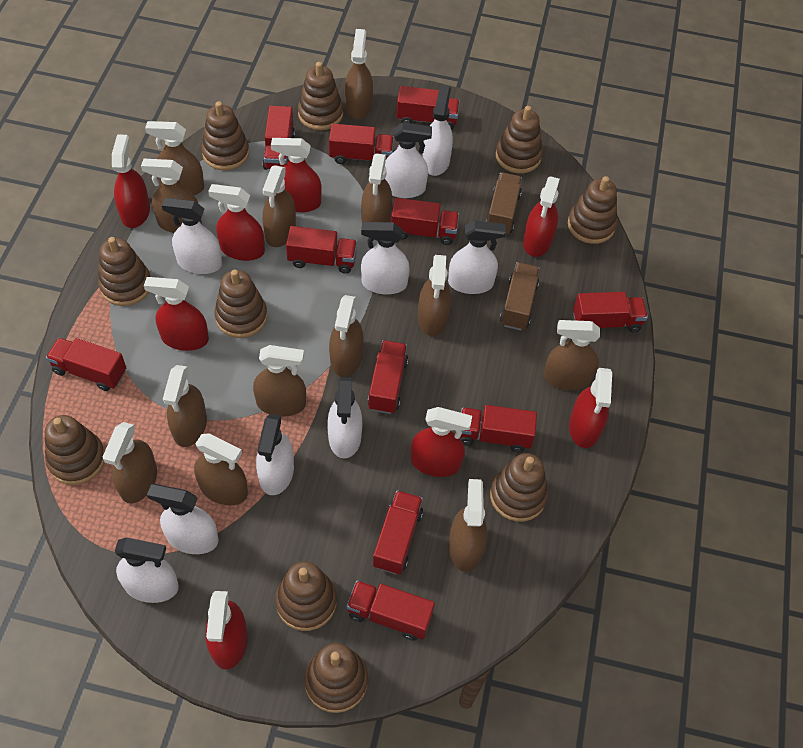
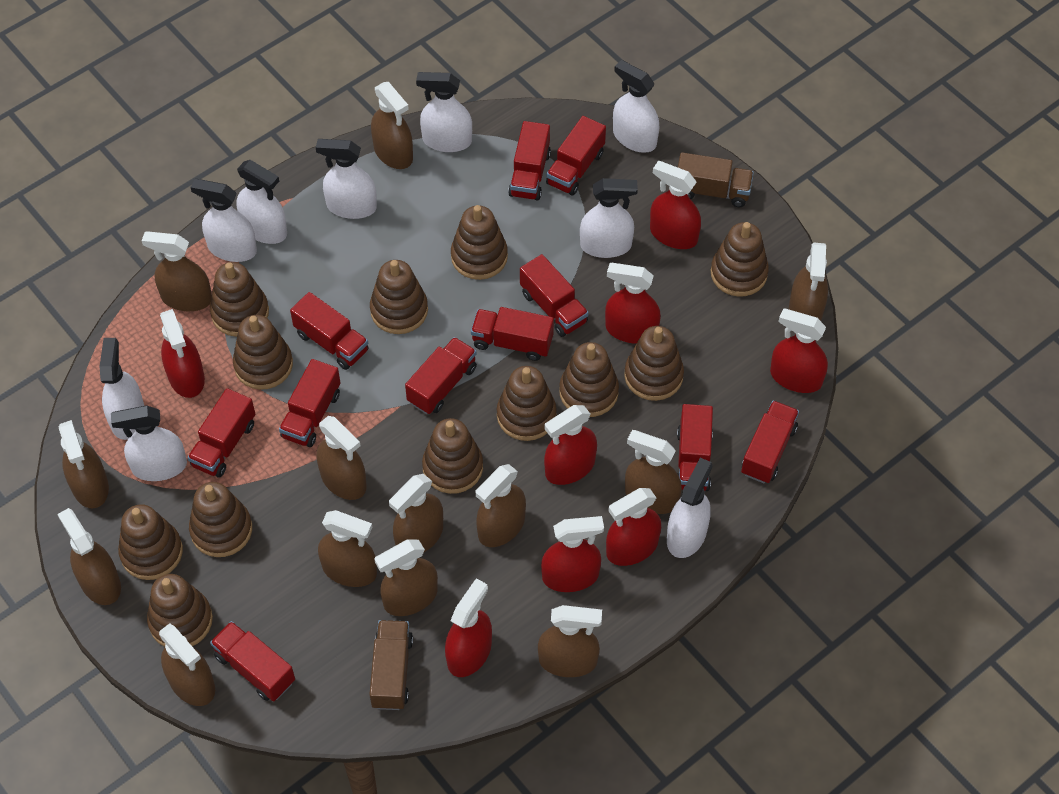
brown stacking toy: [45,415,105,485] [98,237,151,306] [201,101,249,170] [214,269,267,338] [275,561,337,631] [298,62,343,130] [304,643,368,713] [490,453,548,522] [496,106,543,174] [568,176,617,244] = 10 -> [118,504,183,580] [147,574,213,647] [189,482,252,557] [210,262,269,337] [233,315,293,390] [370,260,428,334] [422,418,483,494] [451,205,508,280] [497,366,557,441] [559,342,619,417] [624,326,684,401] [711,222,769,297] = 12

